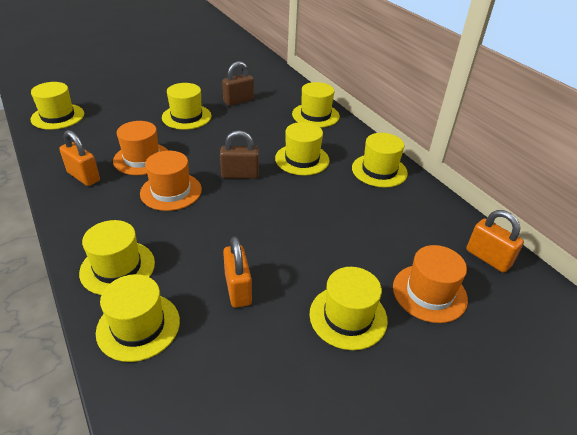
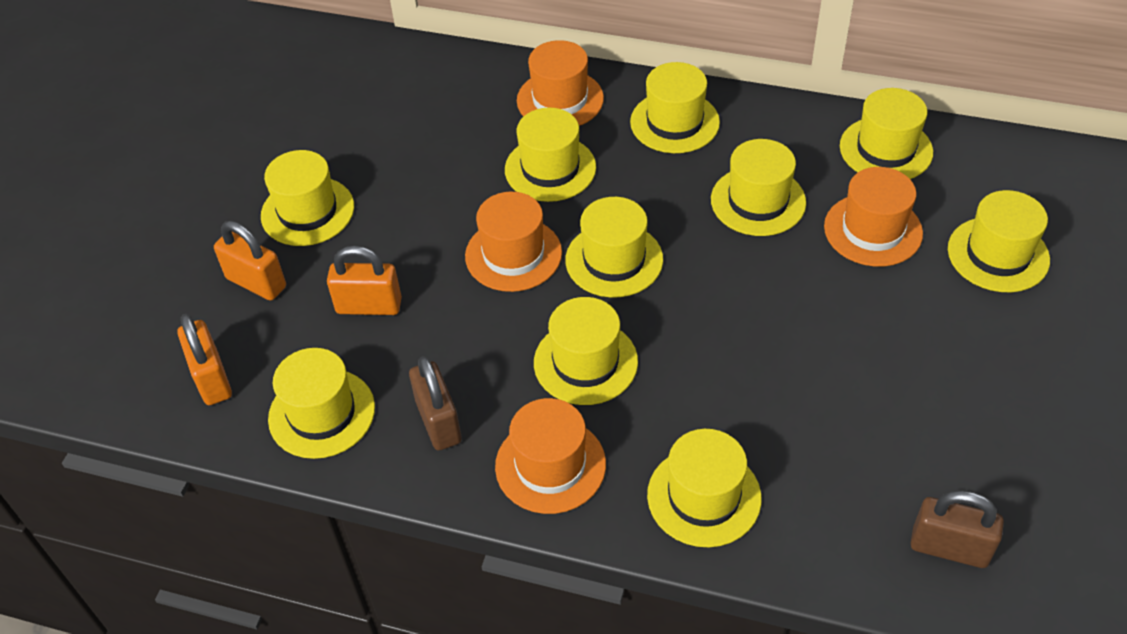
orange hat: [113,121,168,175] [140,151,202,211] [393,245,468,323] = 3 -> [465,192,562,292] [495,398,606,514] [517,40,604,126] [824,167,923,267] = 4
yellow hat: [31,82,84,130] [79,220,155,295] [96,274,180,362] [162,83,211,130] [275,122,330,175] [292,82,340,128] [309,267,388,350] [352,133,408,188] = 8 -> [261,150,354,246] [268,348,375,459] [505,108,596,202] [534,297,638,405] [565,197,663,298] [630,62,720,153] [647,429,762,547] [711,139,806,236] [840,88,933,179] [948,190,1050,292] = 10

